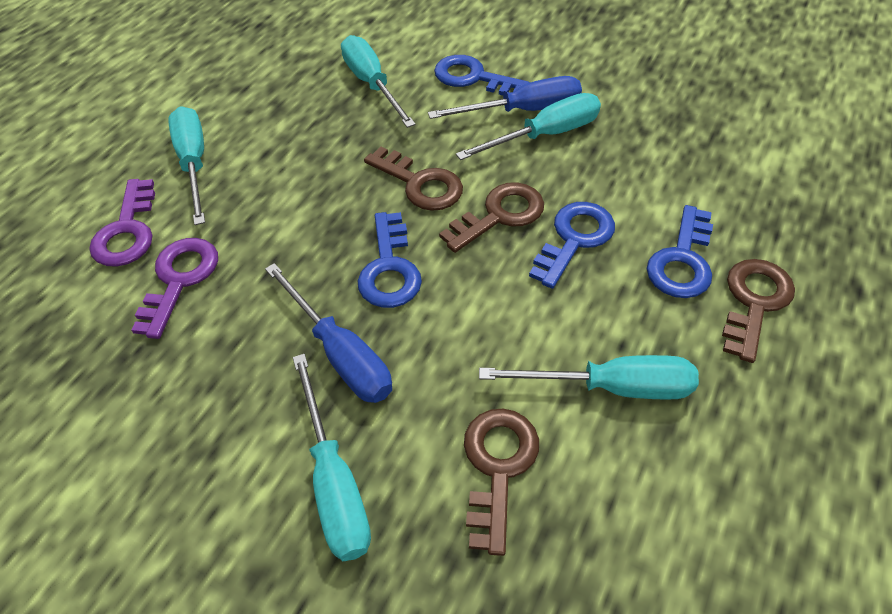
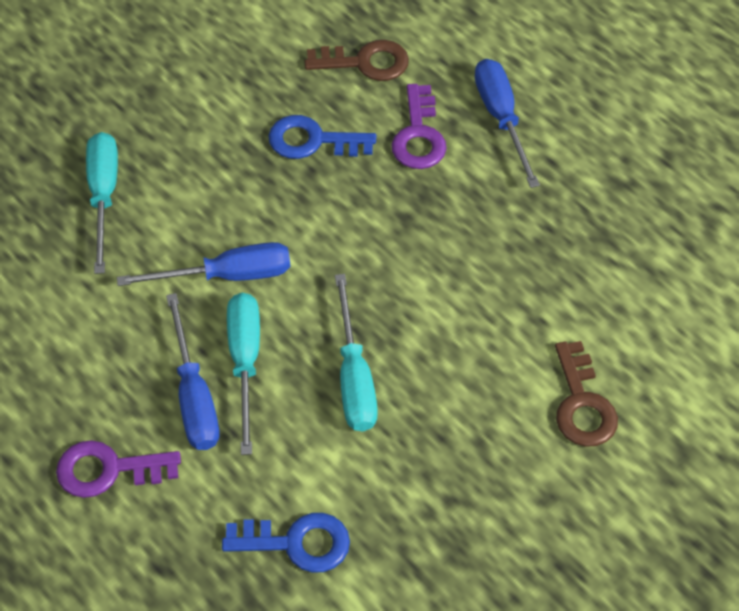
blue key: [358,212,422,308] [434,55,530,95] [529,202,615,289] [647,205,713,298] = 4 -> [222,513,350,573] [268,115,376,159] = 2
blue screwdriver: [265,263,392,403] [428,76,582,119] = 2 -> [117,242,290,286] [166,293,219,450] [474,59,540,188] = 3
brown key: [364,147,463,211] [439,182,544,253] [464,409,539,556] [722,259,795,363] = 4 -> [305,40,409,81] [555,341,618,447] = 2
turquoise screwdriver: [168,106,205,225] [293,354,371,561] [341,35,416,128] [456,93,601,160] [479,355,699,400] = 5 -> [86,132,118,274] [227,293,260,455] [335,274,378,431] = 3

